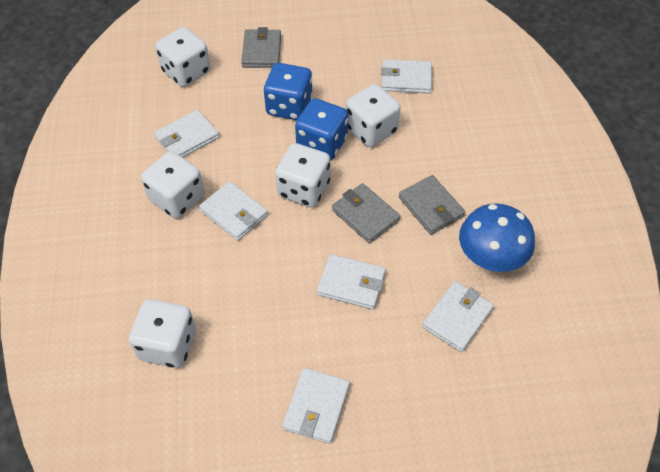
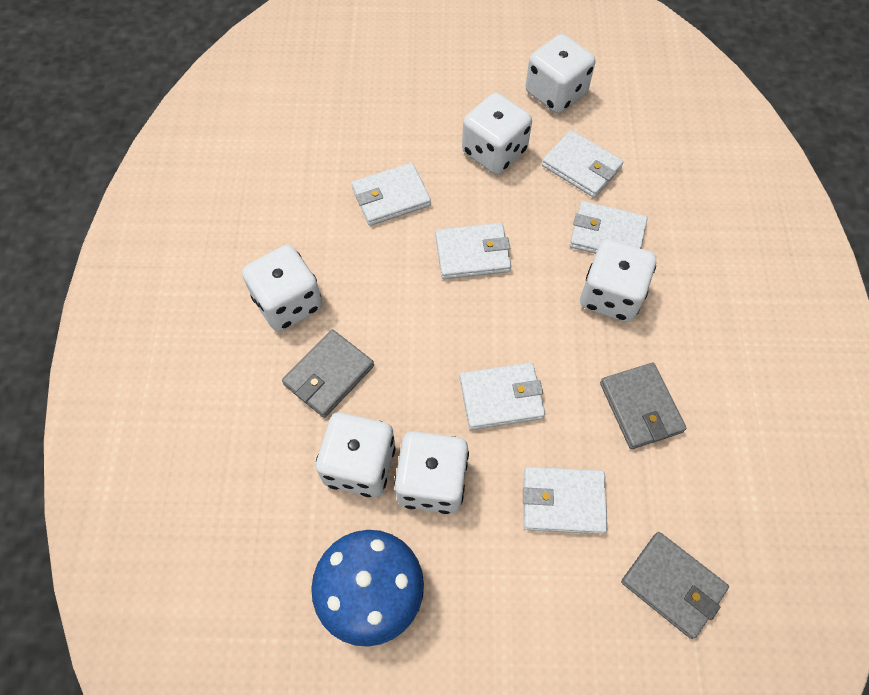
blue dice: [264,63,313,120] [295,98,348,161] = 2 -> none = 0
white dice: [129,299,196,368] [141,151,205,219] [155,27,211,87] [275,143,330,207] [346,84,401,147] = 5 -> [242,245,323,332] [316,412,396,497] [394,431,469,514] [462,93,532,174] [525,34,595,113] [580,239,656,322] = 6

